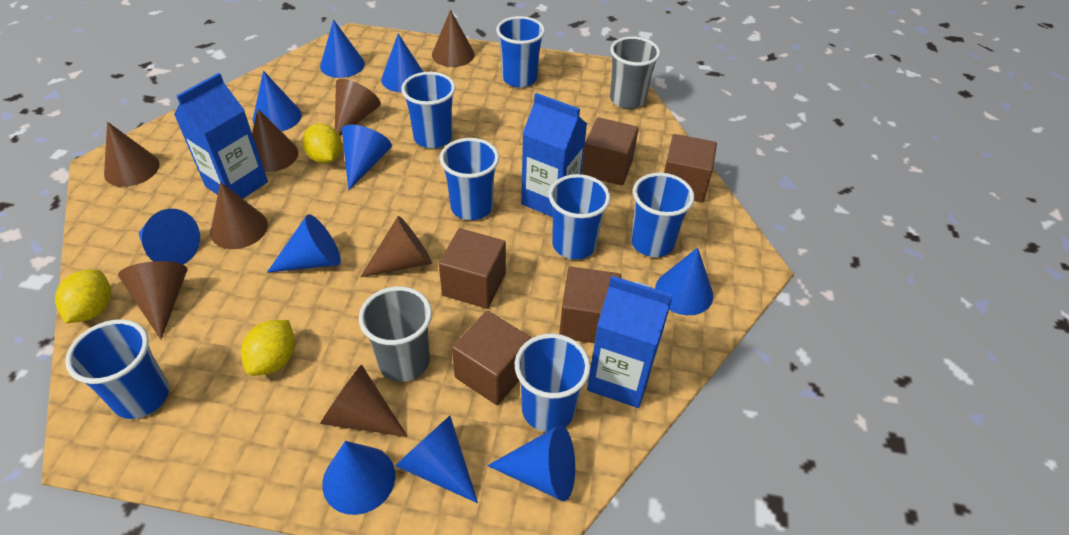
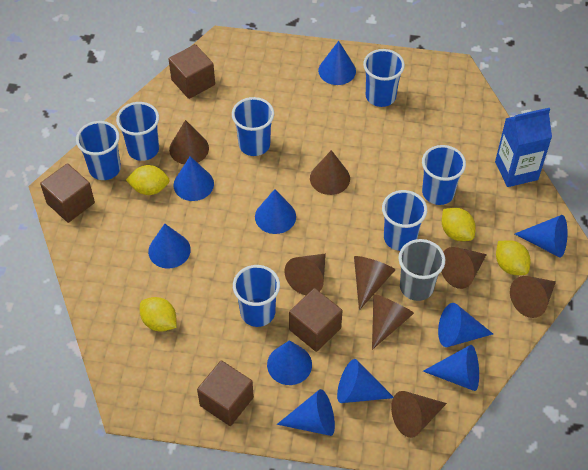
blue carton: [174,73,268,199] [521,93,587,217] [587,276,672,408] = 3 -> [495,108,552,187] = 1
brown cube: [439,228,506,309] [452,311,531,405] [559,267,621,343] [582,117,639,185] [664,134,717,202] = 5 -> [40,163,95,223] [168,44,215,99] [197,360,254,426] [289,288,343,352] = 4
grey cup: [359,286,432,382] [610,36,660,109] = 2 -> [398,239,445,301] = 1
yellow lemon: [55,270,111,324] [241,320,295,376] [302,123,342,164] = 3 -> [126,165,170,195] [140,297,177,332] [442,208,476,241] [496,240,531,275] = 4

